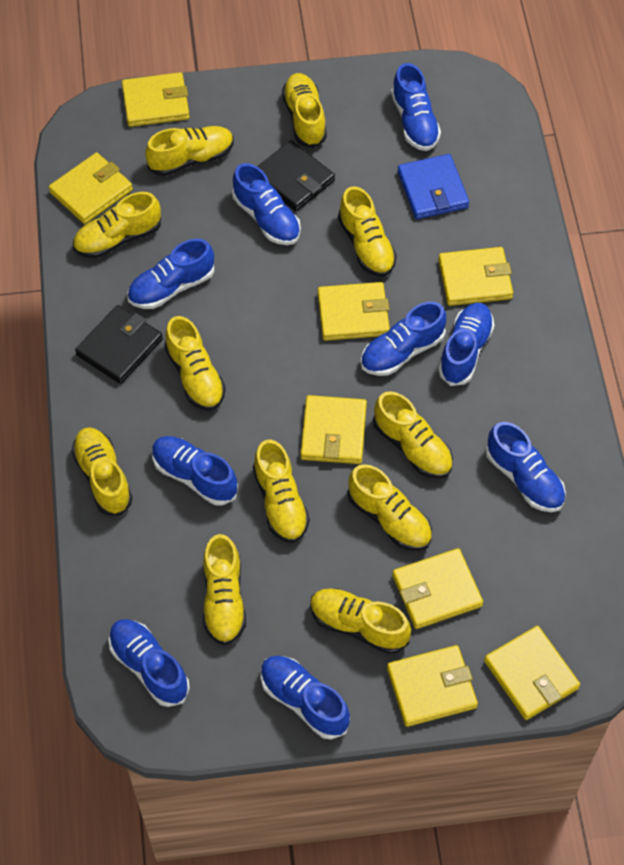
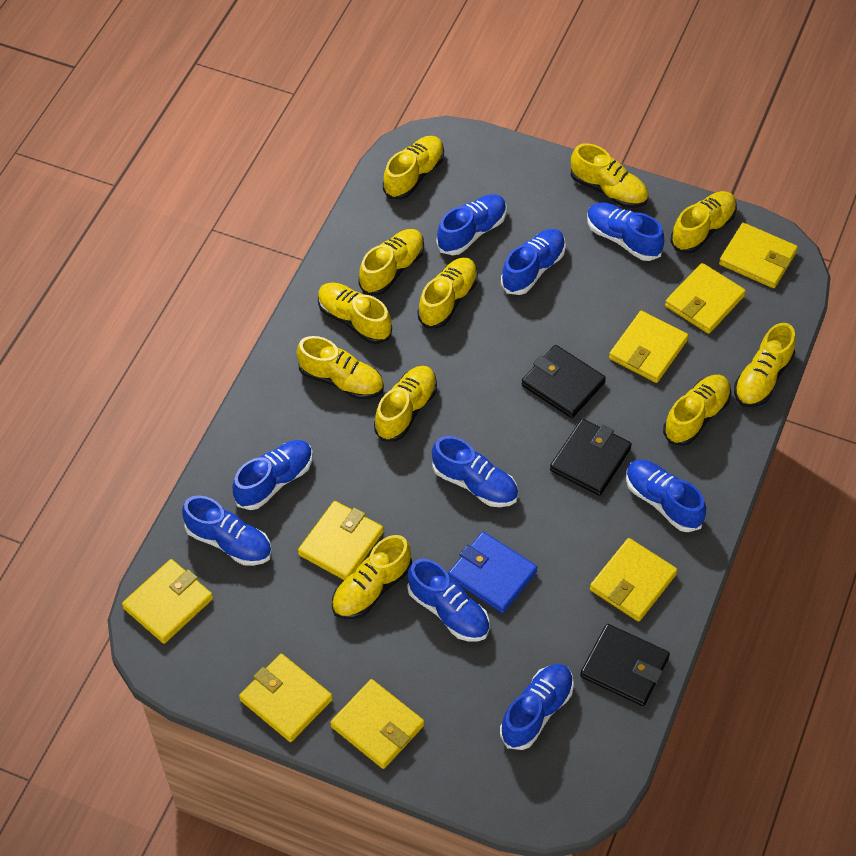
black wallet: [75,305,163,384] [257,140,335,211] = 2 -> [522,345,606,418] [550,419,632,496] [580,624,670,706] = 3

